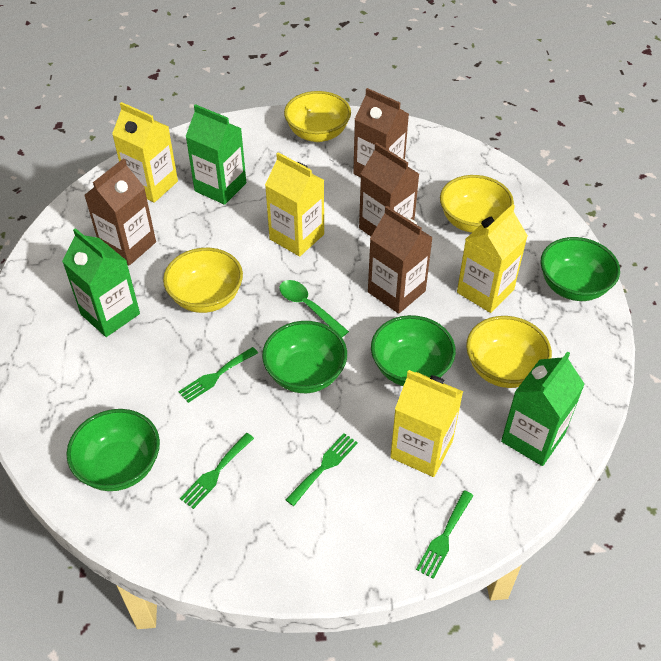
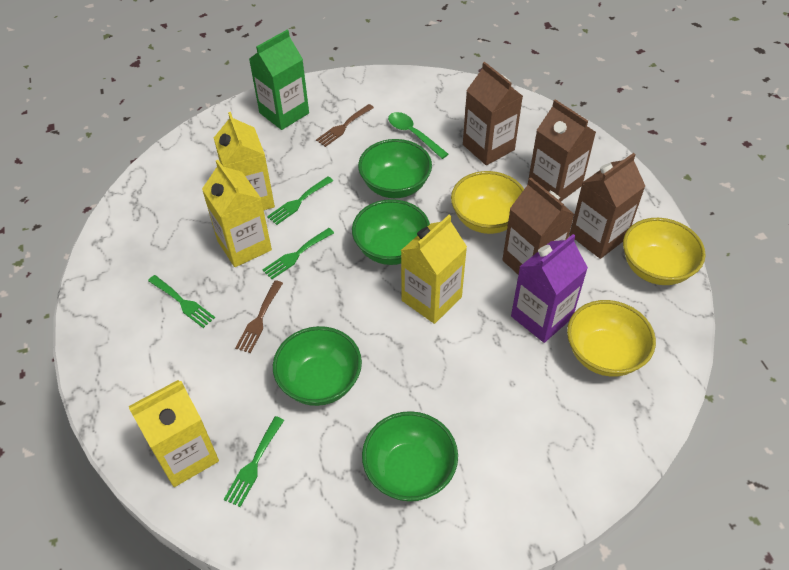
brown fork: none = 0 -> [235,280,283,353] [316,104,374,147] = 2
green carton: [62,228,140,337] [185,104,246,205] [501,352,585,466] = 3 -> [249,30,309,130] = 1
purple carton: none = 0 -> [511,234,588,343] = 1
yellow bowl: [163,248,243,313] [284,91,351,142] [440,175,514,233] [466,316,552,388] = 4 -> [451,171,524,234] [567,300,656,377] [623,218,706,285] = 3

